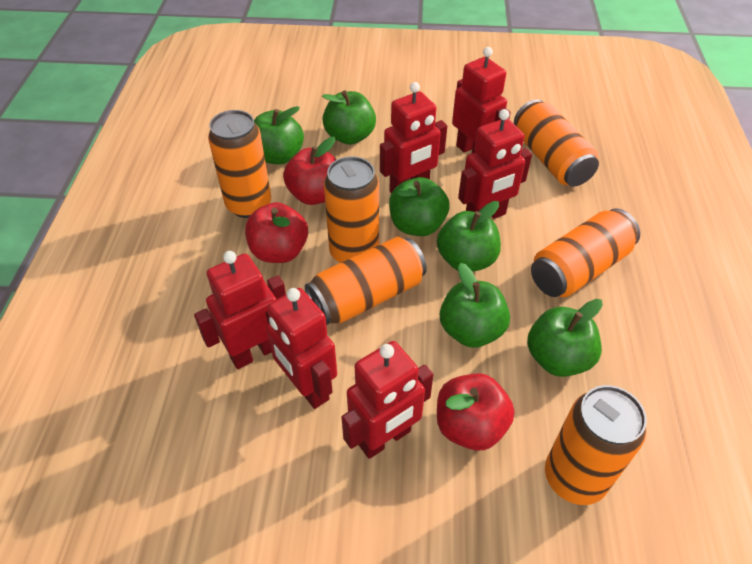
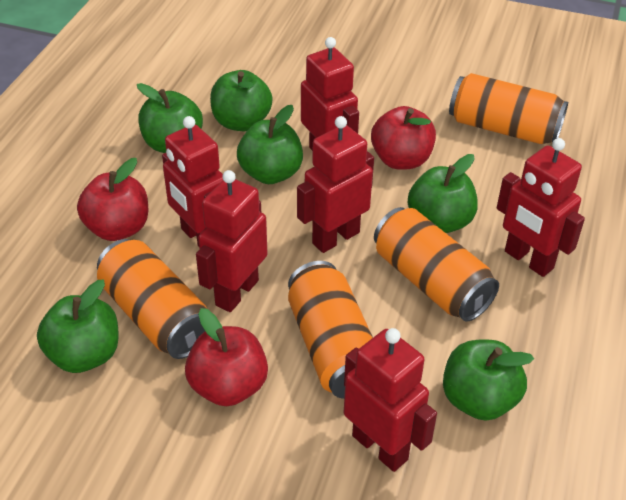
orange can: [208,110,271,218] [305,237,427,326] [324,156,379,263] [514,99,599,187] [531,209,640,297] [545,385,647,505] = 6 -> [97,239,207,359] [288,261,373,399] [374,207,499,322] [449,73,568,144] = 4

